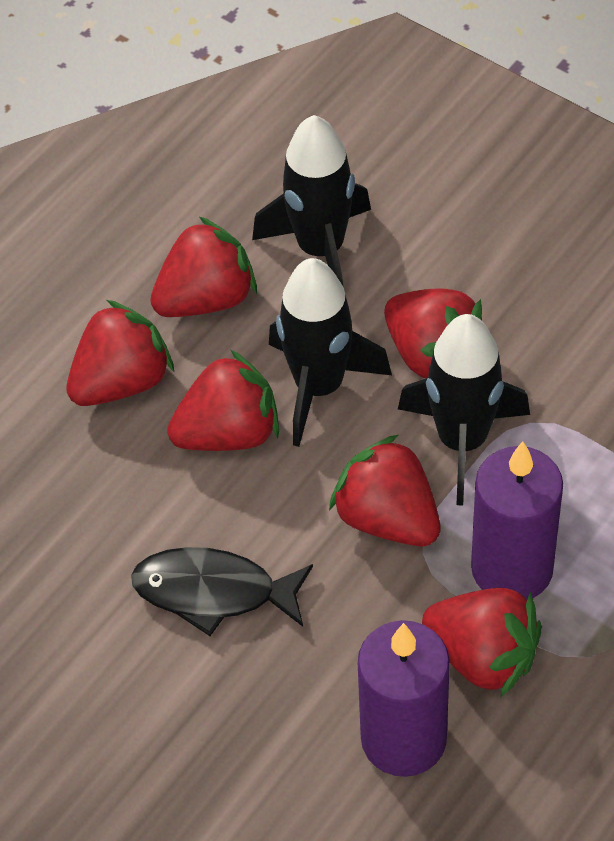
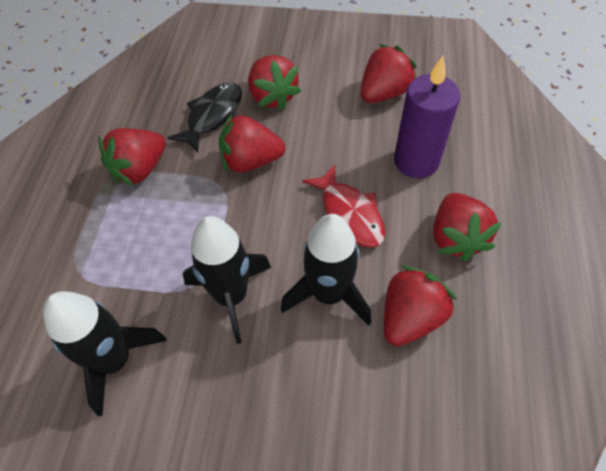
purple candle: [358,620,450,777] [471,442,563,600] = 2 -> [394,56,460,178] = 1
red fish: none = 0 -> [302,164,386,247] = 1

